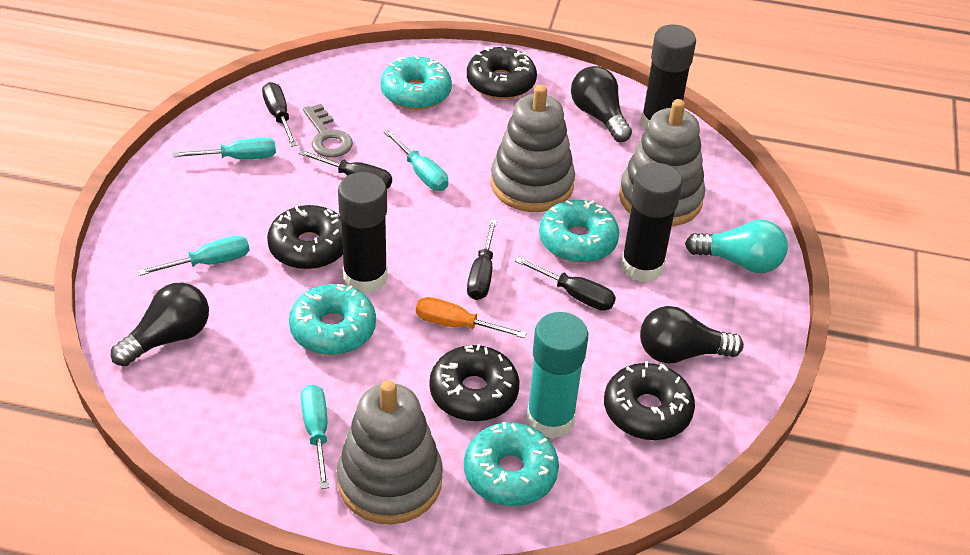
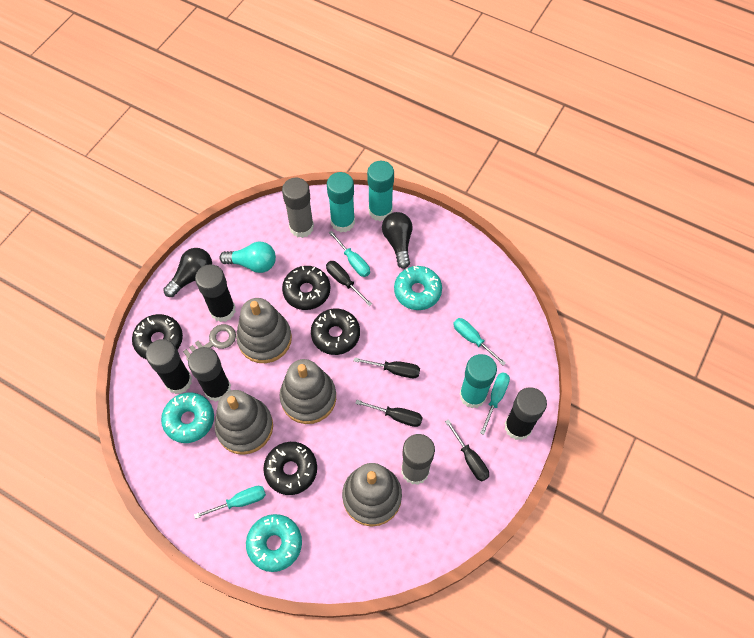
black glue stick: [338,172,388,294] [621,163,682,282] [641,25,696,129] = 3 -> [146,339,192,394] [188,347,231,402] [195,264,236,322] [505,387,547,440] = 4
black light bulb: [111,282,209,366] [571,66,632,142] [640,306,744,364] = 3 -> [163,248,212,297] [382,212,413,269] = 2
grey glue stick: none = 0 -> [282,178,314,238] [401,434,435,485] = 2
grey stacking toy: [337,380,443,524] [491,85,575,212] [619,99,705,226] = 3 -> [214,390,273,455] [236,298,292,363] [280,359,336,424] [342,463,402,527] = 4
orange screwdriver: [416,297,527,338] = 1 -> none = 0
turquoise donut: [289,284,376,355] [380,55,452,110] [464,422,559,506] [539,200,619,263] = 4 -> [161,393,214,443] [246,514,302,572] [394,266,442,310] = 3
turquoise glue stick: [526,312,588,439] = 1 -> [327,172,355,232] [367,161,394,221] [459,354,497,408] = 3

